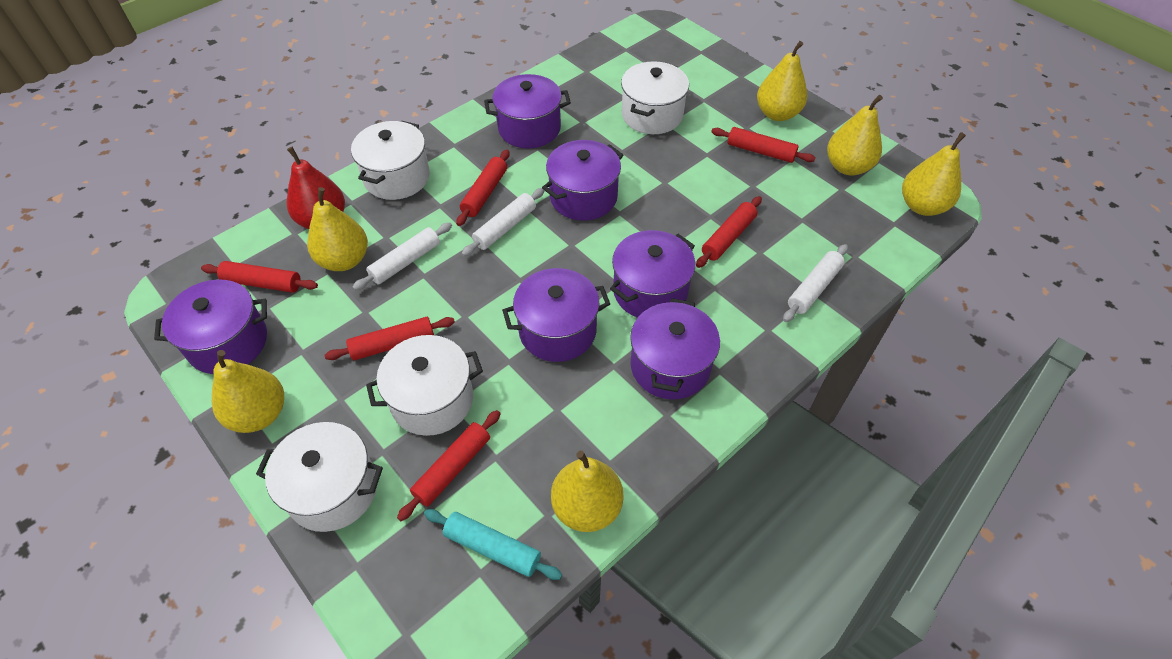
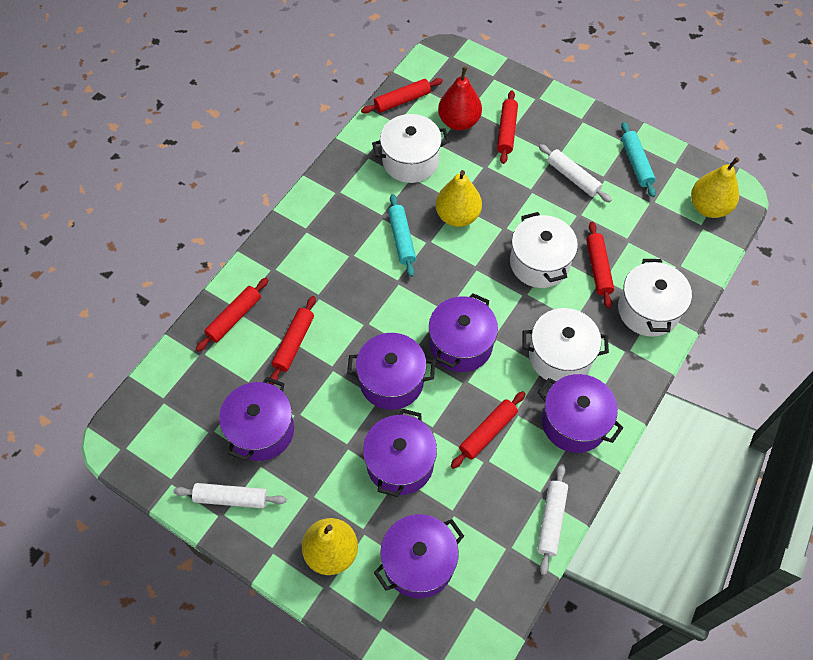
turquoise rolling pin: [424,509,562,580] = 1 -> [388,194,416,277] [621,122,656,197] = 2
yellow pear: [212,350,284,433] [307,187,368,271] [551,451,623,532] [757,41,807,121] [827,95,883,175] [902,132,966,216] = 6 -> [302,518,358,575] [436,170,482,227] [691,157,739,218] = 3

